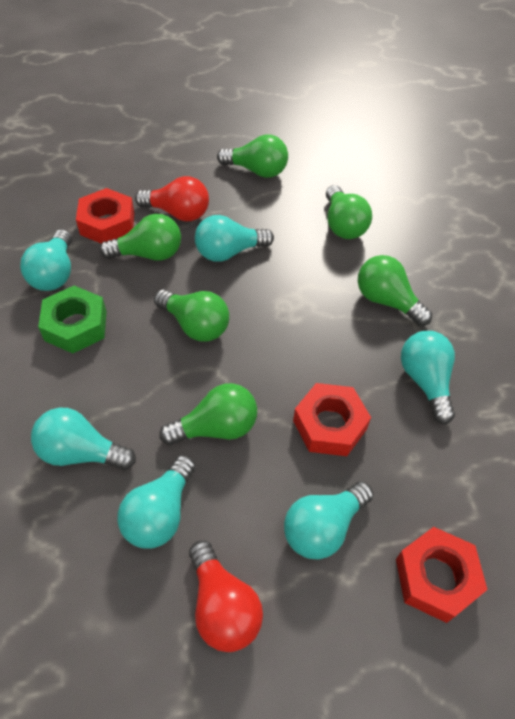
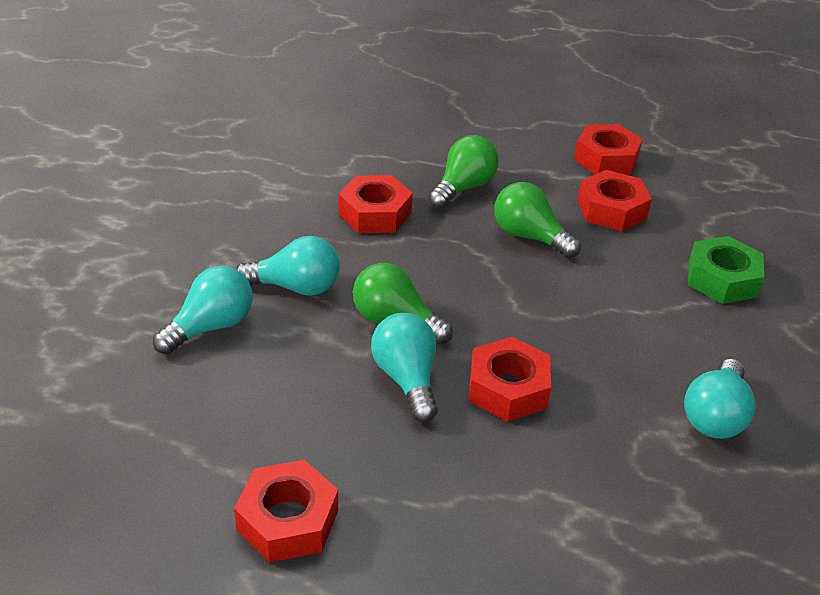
green light bulb: [100,214,181,261] [154,289,229,342] [159,383,257,445] [217,135,288,178] [326,185,372,239] [358,255,432,326] = 6 -> [353,263,453,345] [429,135,499,209] [494,182,581,258] = 3
red light bulb: [135,176,209,221] [189,541,263,652] = 2 -> none = 0
red nut: [76,188,134,243] [293,383,371,456] [396,527,488,623] = 3 -> [234,460,338,562] [339,175,413,233] [469,337,551,422] [574,124,643,175] [577,170,652,231] = 5
turquoise light bulb: [20,229,72,291] [31,408,136,470] [117,455,195,549] [195,215,274,262] [284,481,374,560] [401,331,455,425] = 6 -> [153,266,253,355] [236,236,340,296] [371,313,438,422] [684,359,755,439] = 4

